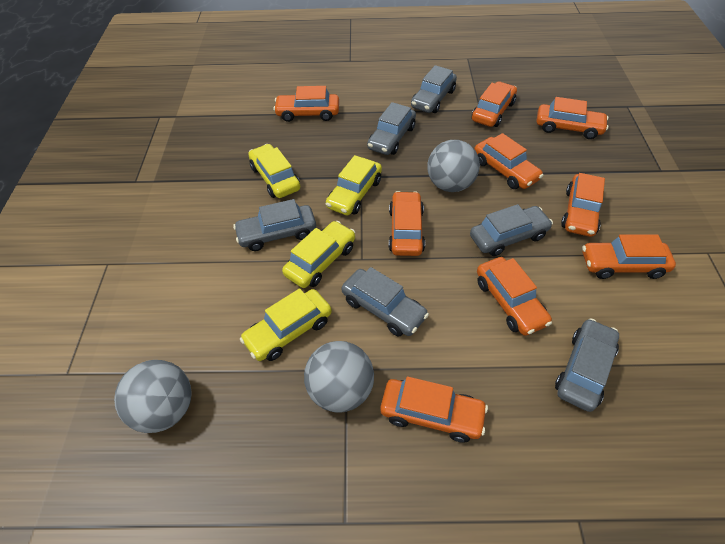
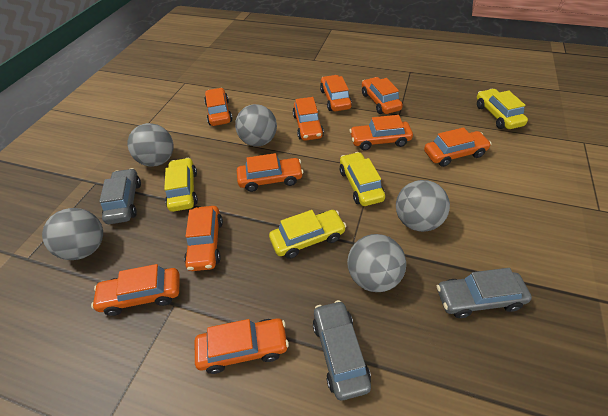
grey ball: [114,360,192,433] [304,341,374,412] [427,140,480,192] = 3 -> [42,208,103,260] [127,123,173,167] [235,104,277,146] [347,234,406,292] [396,180,450,232] = 5
grey car: [233,199,316,251] [341,267,429,337] [367,102,416,155] [411,65,457,113] [470,204,553,256] [555,318,619,412] = 6 -> [99,168,141,224] [313,300,371,400] [437,268,532,318] = 3
orange car: [273,86,339,122] [380,377,488,442] [389,191,425,256] [472,82,517,127] [474,133,543,189] [477,257,552,336] [537,97,609,139] [561,173,605,237] [582,234,676,279] = 9 -> [91,264,180,316] [184,206,223,271] [195,318,289,374] [204,88,233,126] [237,153,304,192] [293,97,324,141] [320,75,352,111] [350,115,413,151] [362,77,403,114] [424,127,491,167] = 10

